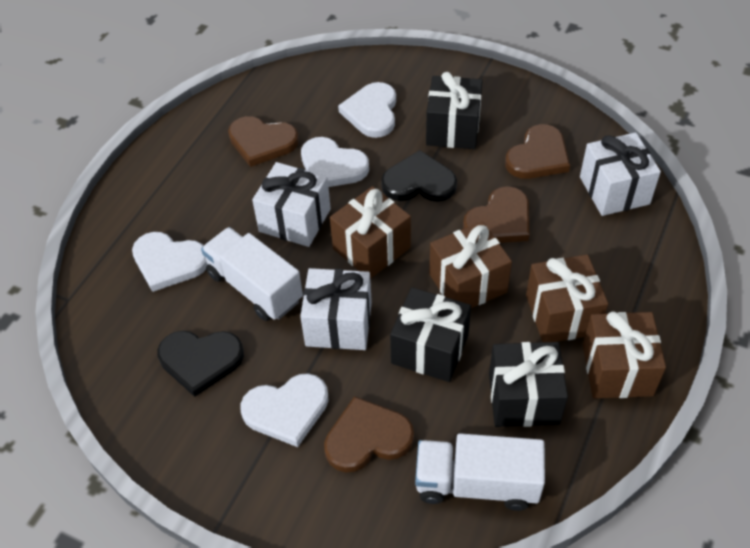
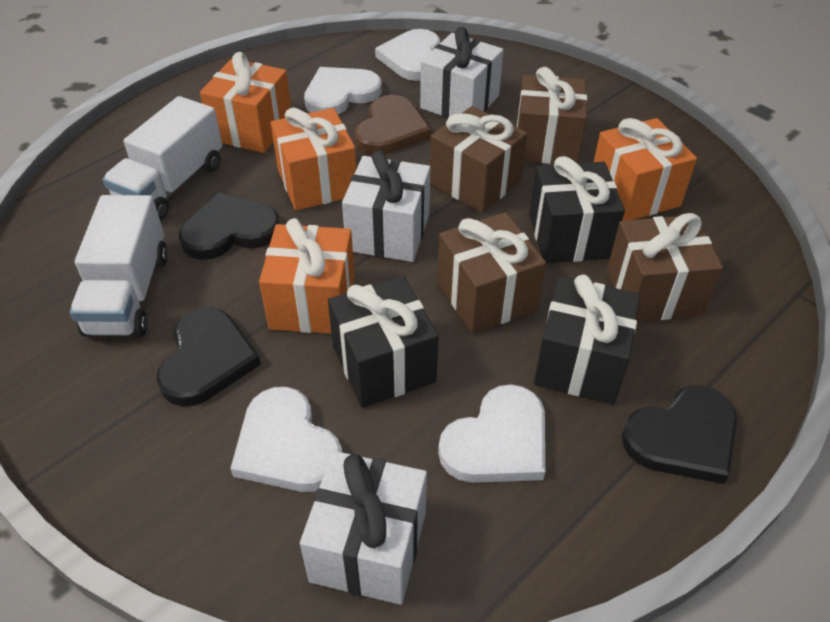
black heart: [157,331,244,397] [381,150,457,202] = 2 -> [156,307,261,406] [179,192,280,260] [622,385,737,484] = 3
brown heart: [228,116,299,167] [324,396,414,472] [463,186,529,243] [505,124,570,179] = 4 -> [354,95,431,155] = 1
orange gift: none = 0 -> [200,52,291,153] [259,218,355,334] [271,107,357,211] [594,118,697,221] = 4

